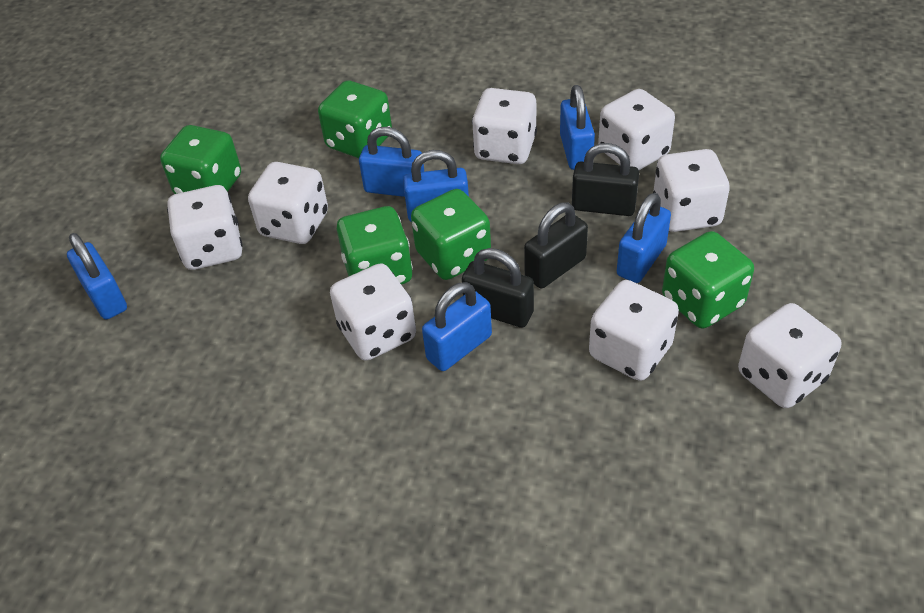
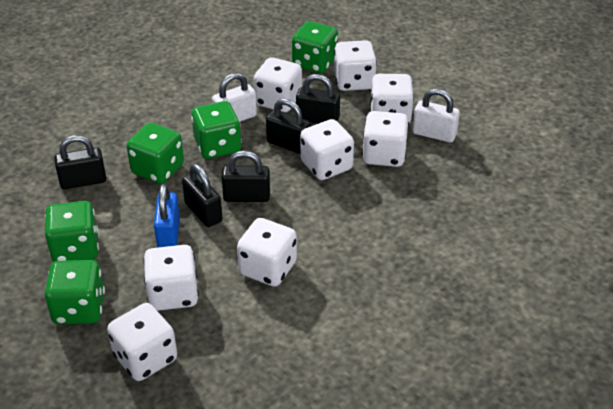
black padlock: [462,248,534,328] [524,202,588,288] [572,143,639,216] = 3 -> [54,135,106,189] [182,164,222,227] [222,150,270,202] [266,98,311,154] [296,74,340,124] = 5
blue padlock: [67,233,127,319] [359,127,424,197] [403,150,469,222] [422,282,492,371] [560,85,595,170] [617,193,671,283] = 6 -> [154,184,180,248] = 1
white padlock: none = 0 -> [212,73,257,122] [412,89,460,143] = 2

